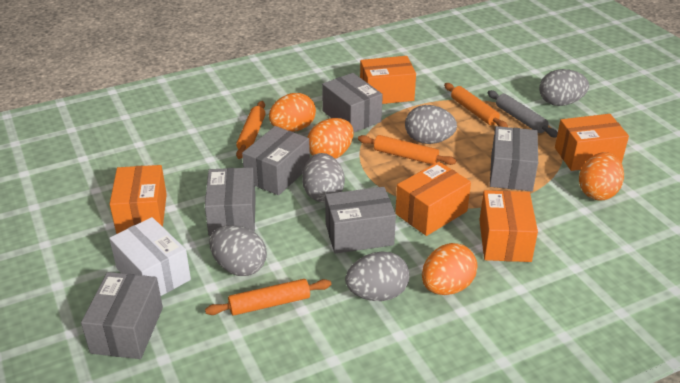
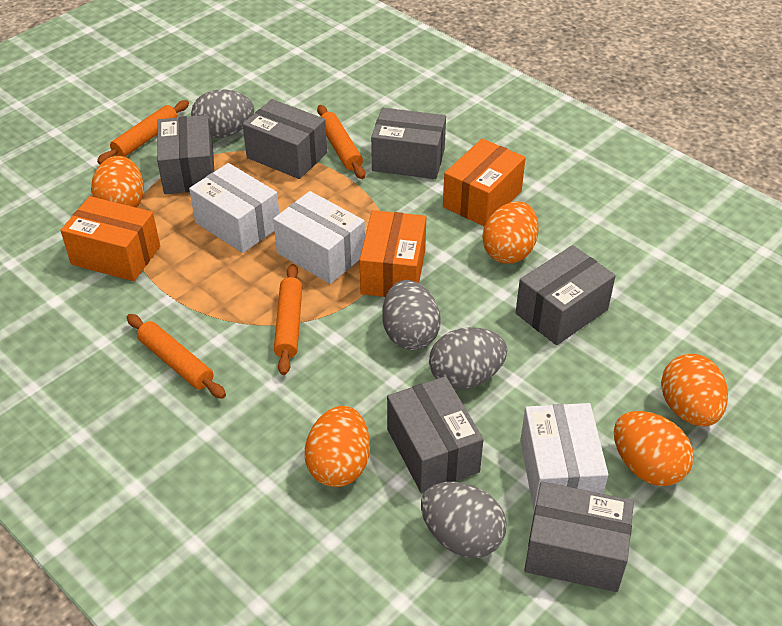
grey egg: [209,225,267,276] [302,153,345,202] [345,252,410,301] [405,105,457,144] [539,69,589,106] = 5 -> [191,90,254,138] [382,280,441,350] [421,482,507,558] [429,327,507,389] = 4
grey rolling pin: [488,90,558,138] = 1 -> none = 0
orange box: [110,165,167,234] [360,56,416,104] [395,162,471,236] [479,190,538,262] [555,114,629,171] = 5 -> [60,196,160,281] [359,210,426,297] [443,139,526,227] = 3
orange egg: [269,93,316,132] [307,118,353,159] [422,243,477,295] [579,152,624,201] = 4 -> [91,156,144,208] [305,406,370,487] [483,202,539,264] [614,411,694,486] [661,354,728,426] = 5
white box: [109,217,191,296] = 1 -> [189,163,279,253] [273,191,365,284] [520,403,608,511] = 3

